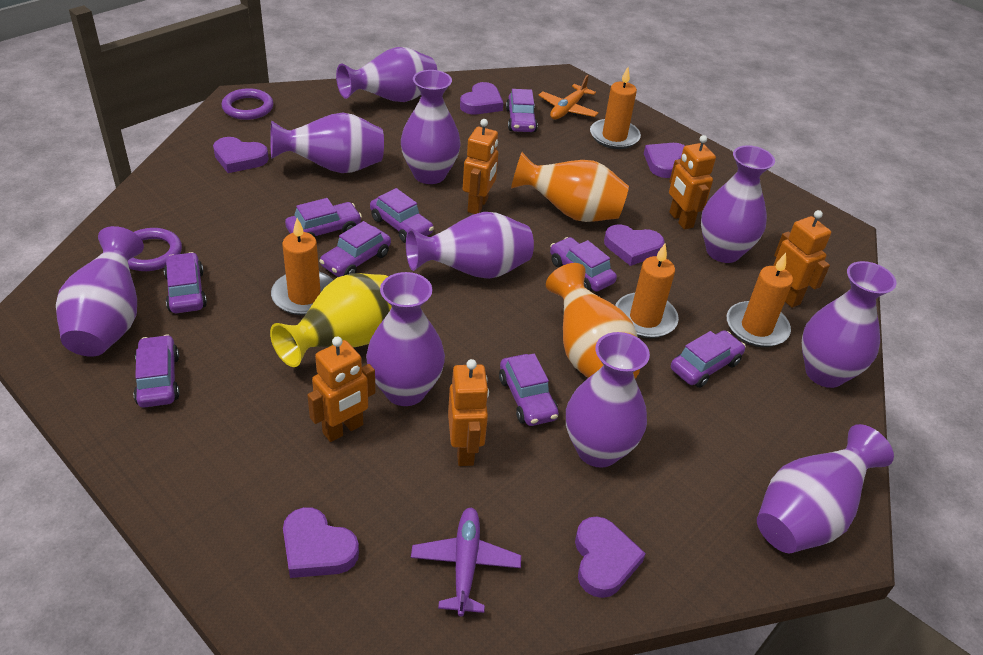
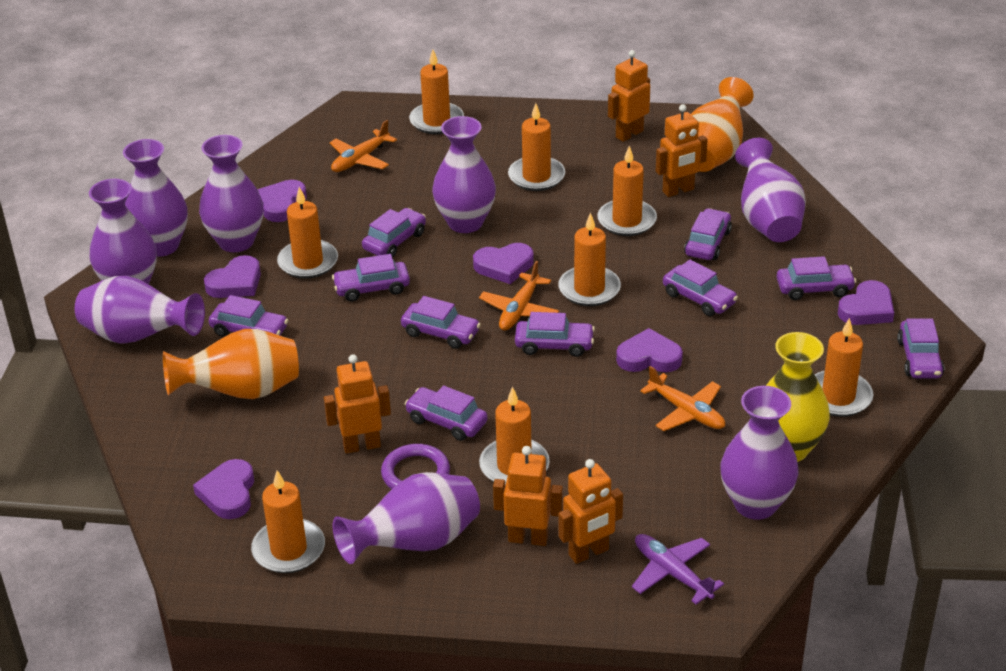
orange candle: [271,218,333,316] [590,67,641,149] [615,244,679,338] [727,253,793,347] = 4 -> [251,470,325,573] [277,187,338,279] [409,49,464,134] [479,387,549,485] [508,103,565,191] [558,212,621,306] [597,146,657,236] [815,318,873,417] = 8
orange plane: [538,75,599,119] = 1 -> [330,120,397,172] [479,261,559,331] [640,366,725,431] = 3
purple car: [134,335,180,408] [164,252,207,313] [285,198,362,238] [319,221,391,277] [370,188,434,243] [499,354,559,426] [506,89,538,132] [550,237,617,292] [671,330,746,388] = 9 -> [209,295,288,337] [332,254,410,301] [362,208,426,258] [401,296,481,349] [405,385,488,441] [515,312,595,357] [663,259,738,316] [684,208,732,260] [777,256,856,300] [897,319,944,378] = 10
purple ring: [128,228,182,271] [221,88,273,120] = 2 -> [381,444,450,489] = 1
purple vase: [56,226,144,357] [271,112,384,173] [336,47,437,102] [366,272,445,406] [401,70,461,184] [406,212,534,279] [566,332,650,468] [701,145,775,263] [757,424,894,553] [802,261,896,388] = 10 -> [75,276,205,344] [89,179,157,284] [123,139,188,257] [199,135,263,252] [333,472,480,564] [432,116,496,233] [721,386,799,520] [735,138,806,242] = 8

